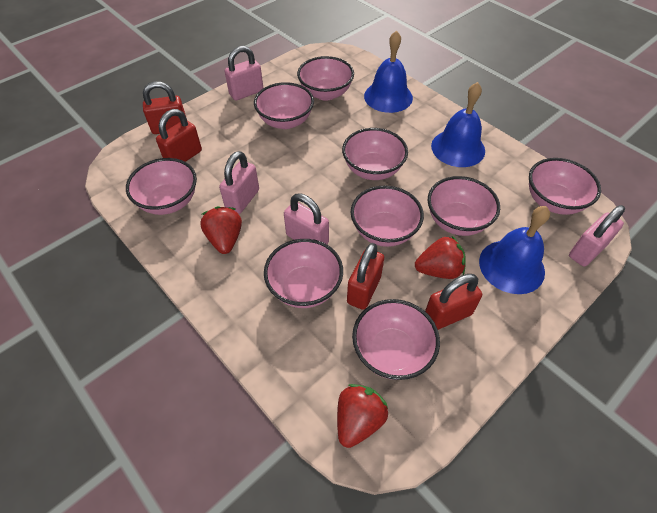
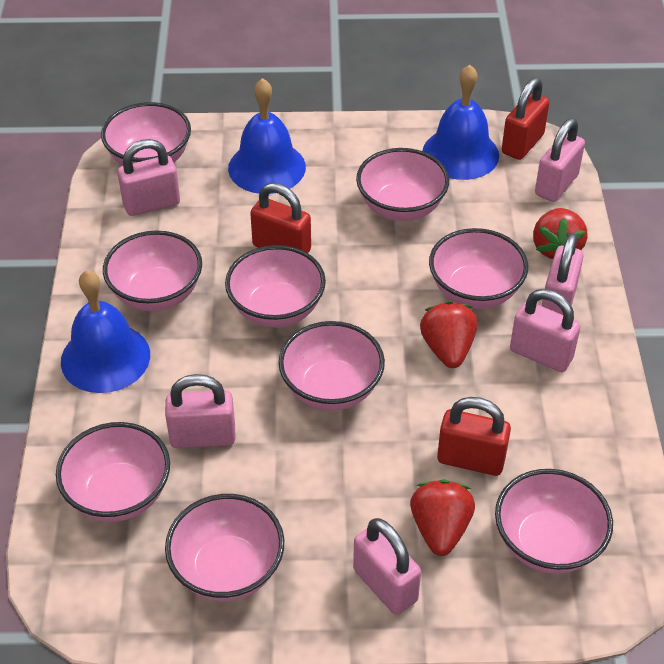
pink padlock: [219,151,259,214] [225,46,263,101] [284,194,329,244] [569,205,625,266] = 4 -> [117,139,180,216] [165,374,235,448] [353,518,421,615] [510,289,581,372] [535,118,585,202] [542,233,584,315] = 6
red padlock: [143,81,186,134] [156,109,202,162] [347,243,384,310] [425,274,482,330] = 4 -> [250,183,311,253] [437,397,511,476] [502,78,550,160] = 3

